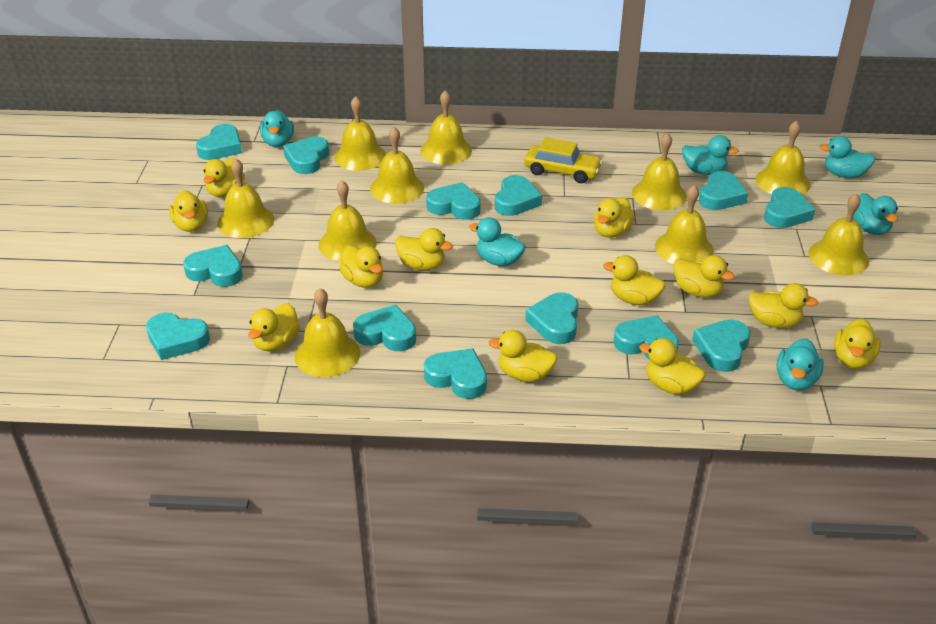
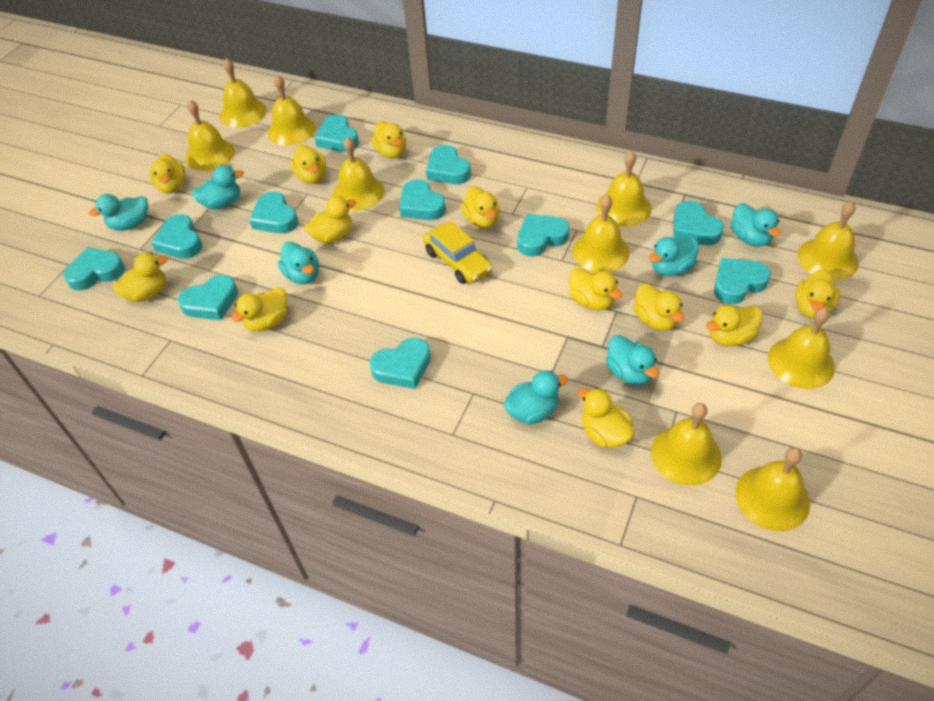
turquoise duck: [260,110,294,147] [469,217,526,266] [682,135,739,175] [776,338,824,391] [820,136,875,178] [853,193,898,235] = 6 -> [89,194,148,231] [192,165,244,209] [278,242,319,284] [504,370,568,424] [606,335,659,385] [649,237,699,276] [731,203,781,247] = 7
turquoise heart: [146,313,210,360] [183,245,243,287] [196,124,242,160] [283,136,329,174] [353,305,416,351] [424,348,487,399] [426,182,481,220] [495,175,542,216] [525,292,578,344] [613,315,679,360] [692,319,751,372] [699,171,748,210] [764,187,815,228] = 13 -> [63,247,125,291] [151,214,202,259] [178,275,238,320] [249,192,299,234] [315,114,359,152] [369,337,431,389] [399,179,446,220] [426,145,471,184] [517,214,570,256] [673,201,724,245] [714,258,771,304] = 11

